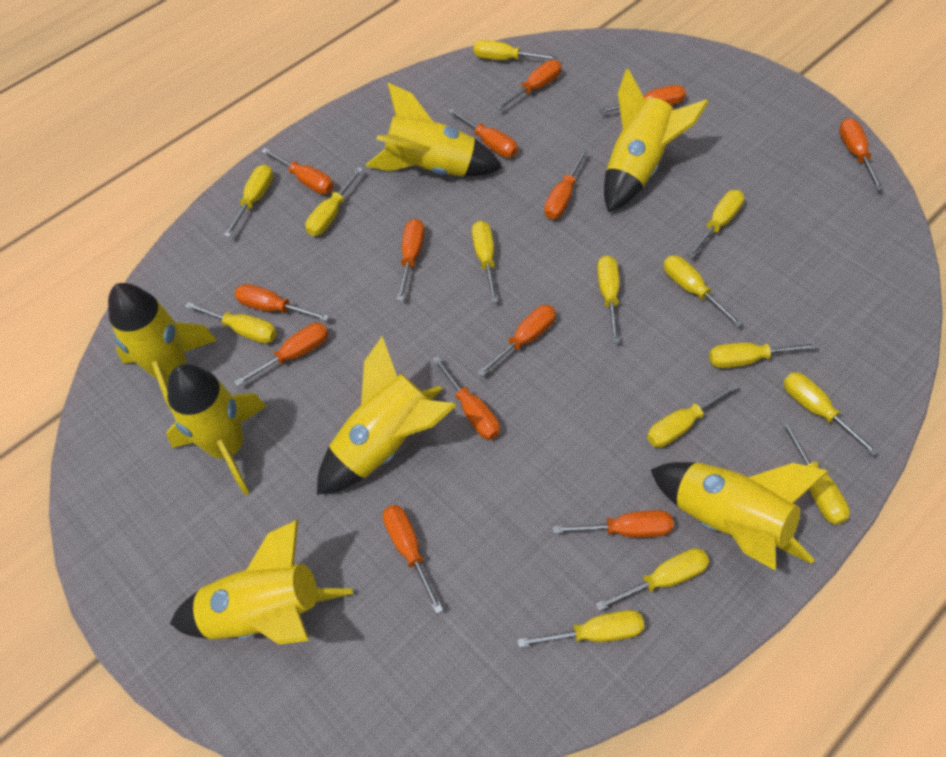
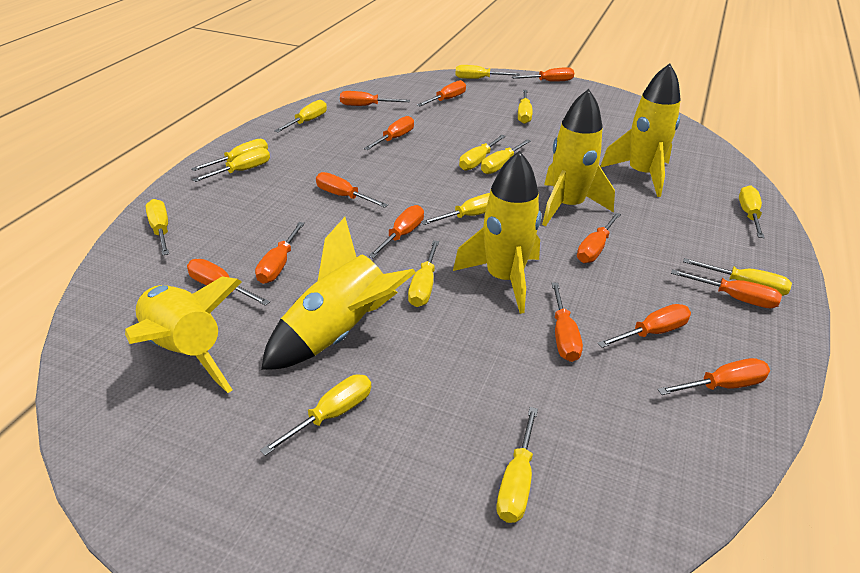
yellow rocket: [108,283,217,412] [166,364,267,495] [170,519,353,644] [317,336,457,495] [366,83,502,177] [604,69,709,212] [651,462,829,570] = 7 -> [125,276,242,393] [261,217,416,370] [453,150,541,314] [542,89,615,226] [600,63,681,197] = 5

